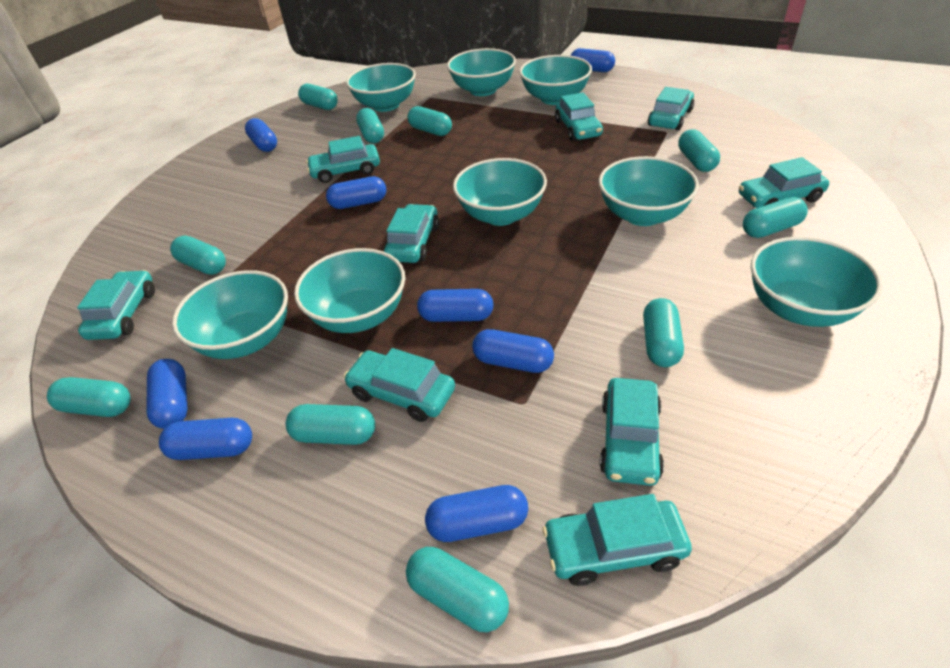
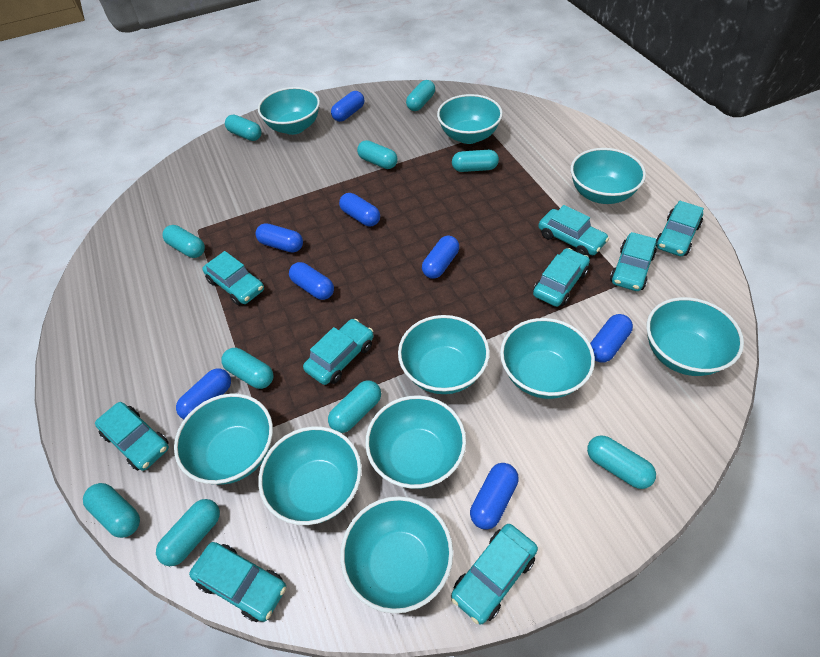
turquoise bowl: [172,270,288,359] [294,248,405,333] [346,63,416,112] [447,48,516,96] [453,158,547,226] [519,55,592,105] [599,156,699,226] [751,237,882,327] = 8 -> [174,393,273,485] [258,87,320,135] [258,426,362,525] [340,496,453,614] [365,395,466,489] [398,315,490,394] [437,94,503,144] [500,318,595,399] [571,148,646,204] [647,297,744,376] = 10

